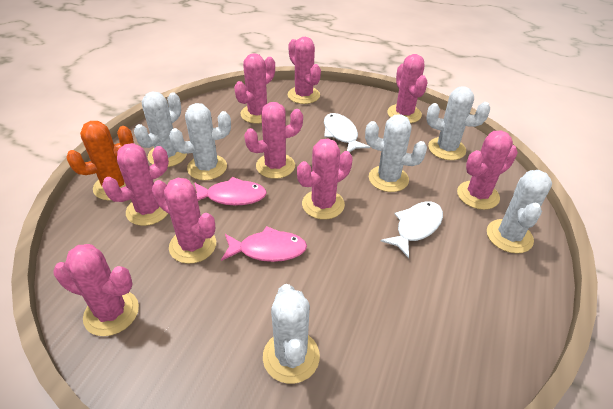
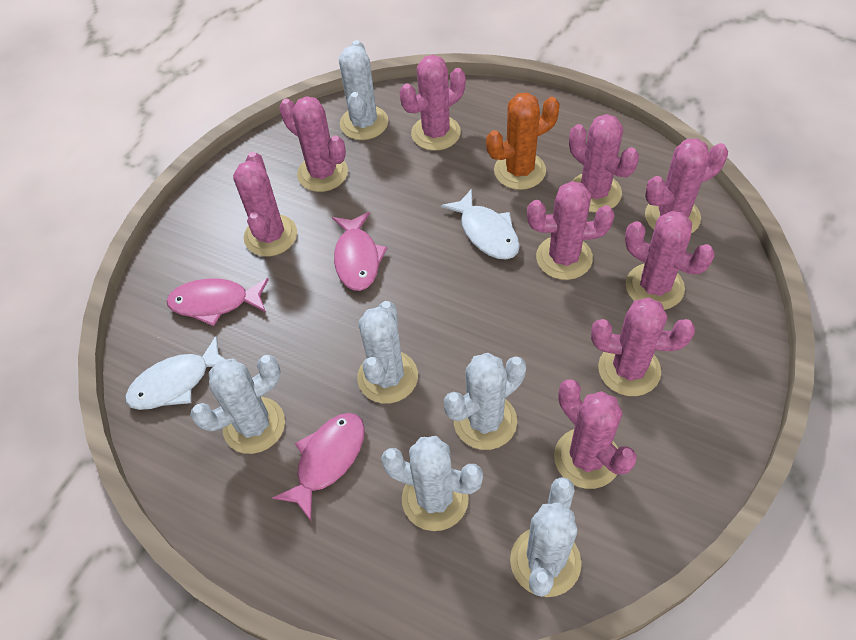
pink fish: [194,177,267,206] [221,226,307,262] = 2 -> [166,278,269,326] [272,413,365,521] [332,212,387,291] = 3

